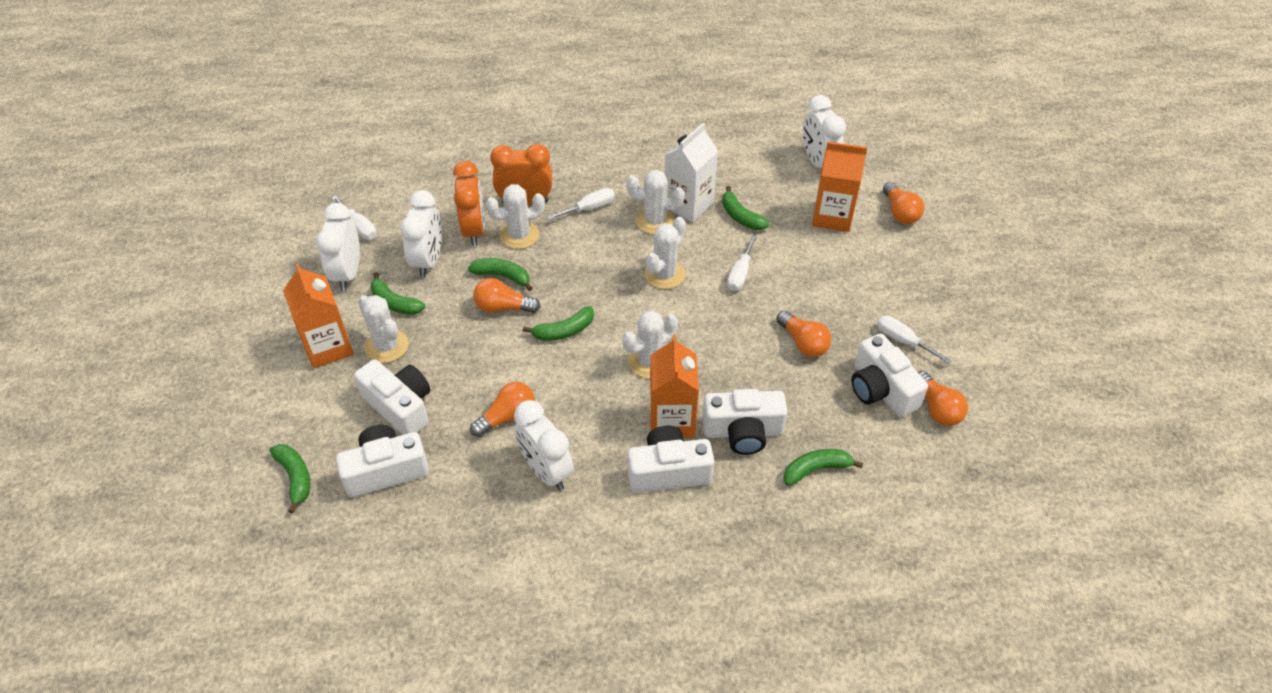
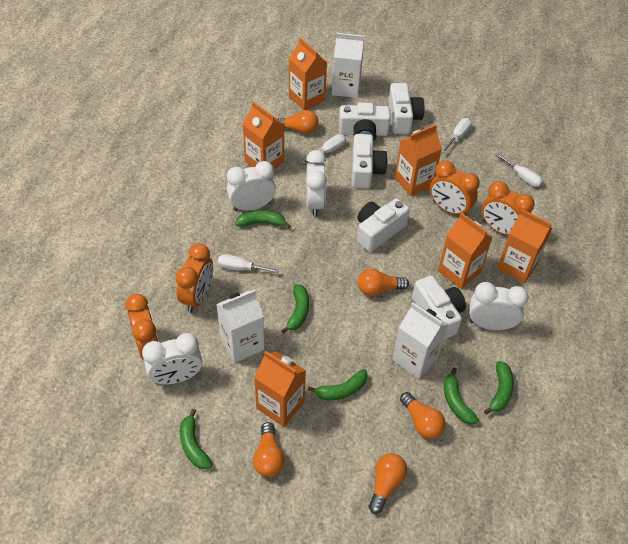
orange carton: [283,263,354,368] [650,335,699,438] [812,142,867,232] = 3 -> [243,101,284,169] [254,351,306,427] [289,38,327,110] [395,124,442,196] [438,212,493,289] [497,209,552,283] = 6
orange clock: [453,161,485,246] [490,144,552,205] = 2 -> [125,294,159,359] [176,243,213,312] [430,161,480,215] [481,181,535,235] = 4
white cactus: [358,295,409,363] [485,184,545,249] [623,311,678,379] [627,170,685,234] [645,217,686,289] = 5 -> none = 0
white carton: [665,123,718,222] = 1 -> [216,289,265,363] [332,33,364,98] [392,302,448,379] = 3

